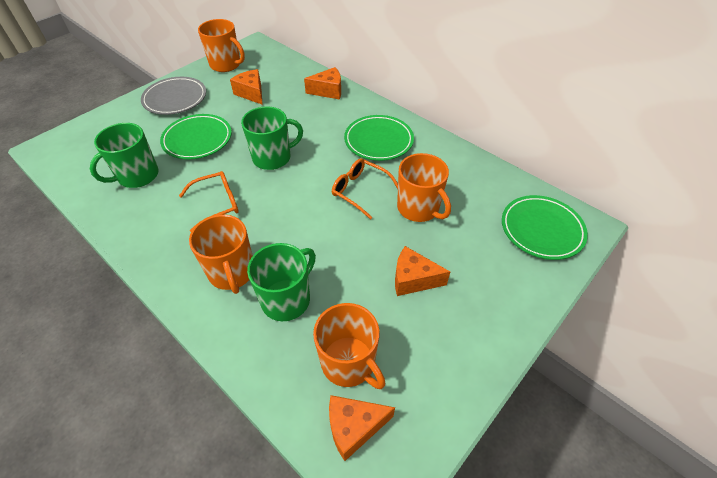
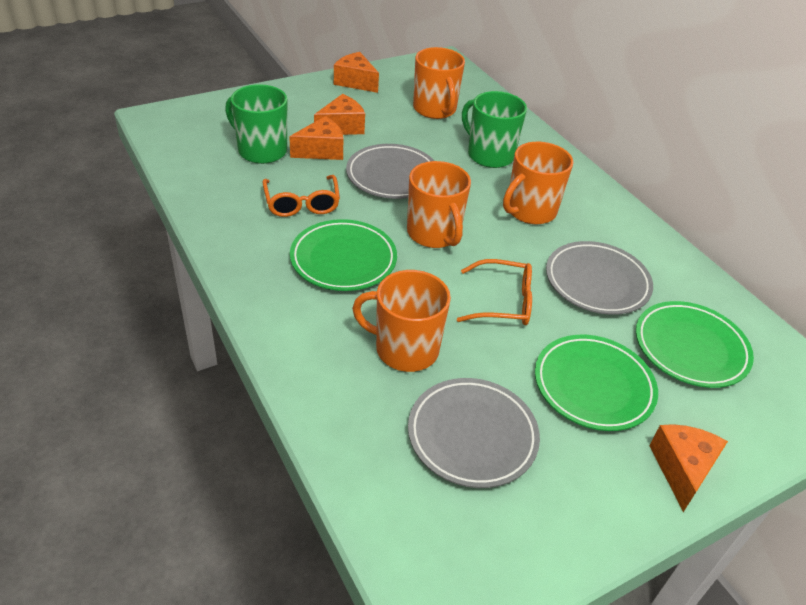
green mug: [90,123,159,188] [241,106,303,170] [247,243,316,321] = 3 -> [225,84,287,164] [462,91,527,168] = 2
grey plate: [141,77,206,115] = 1 -> [346,144,434,199] [408,378,540,488] [546,241,653,315] = 3

